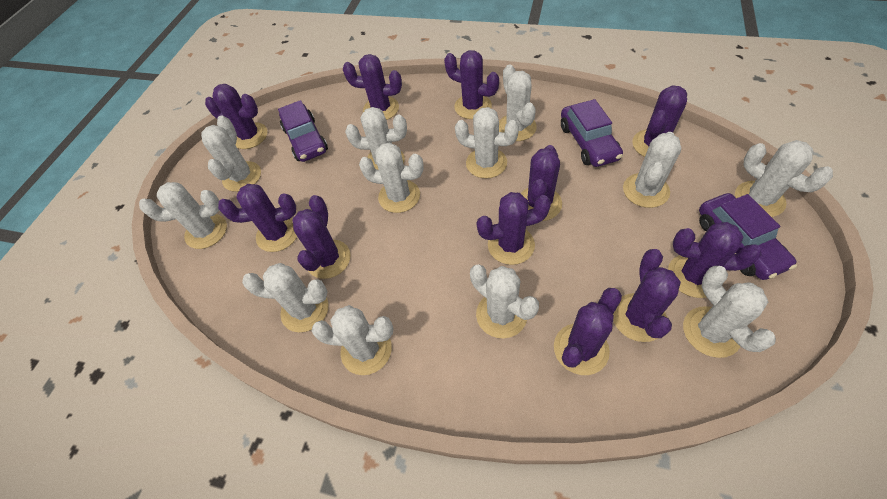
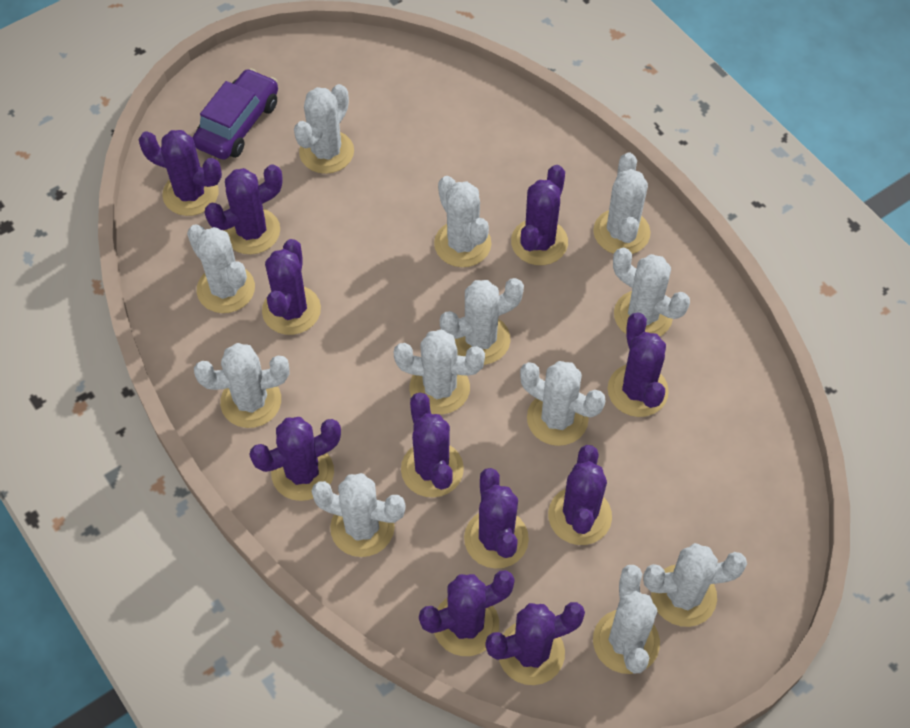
purple car: [278,100,328,162] [561,99,623,167] [699,193,797,280] = 3 -> [193,68,278,160] = 1

